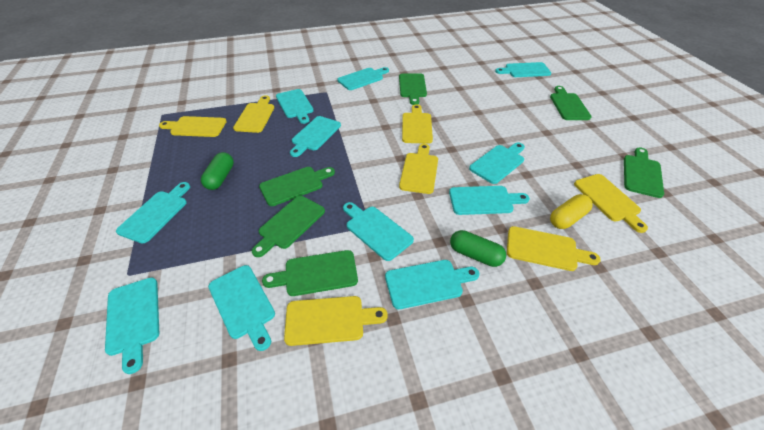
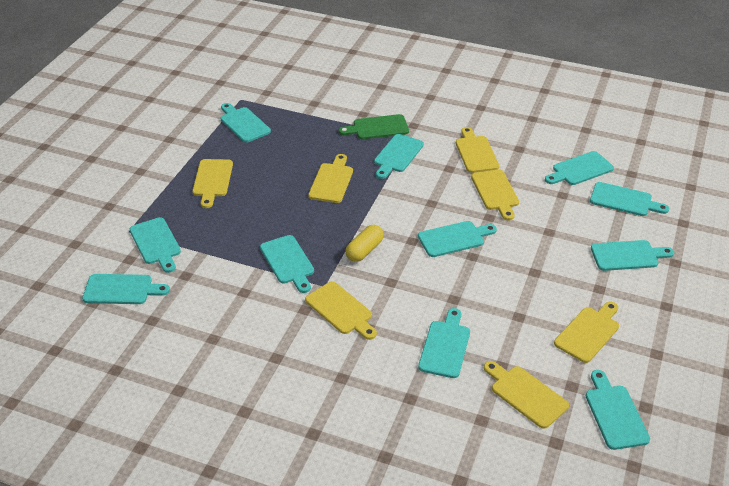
green capsule: [201,152,234,190] [450,230,506,267] = 2 -> none = 0
green cutting board: [252,196,325,257] [259,167,335,206] [262,250,358,296] [399,73,427,105] [550,86,592,120] [624,147,664,198] = 6 -> [339,114,409,139] = 1

